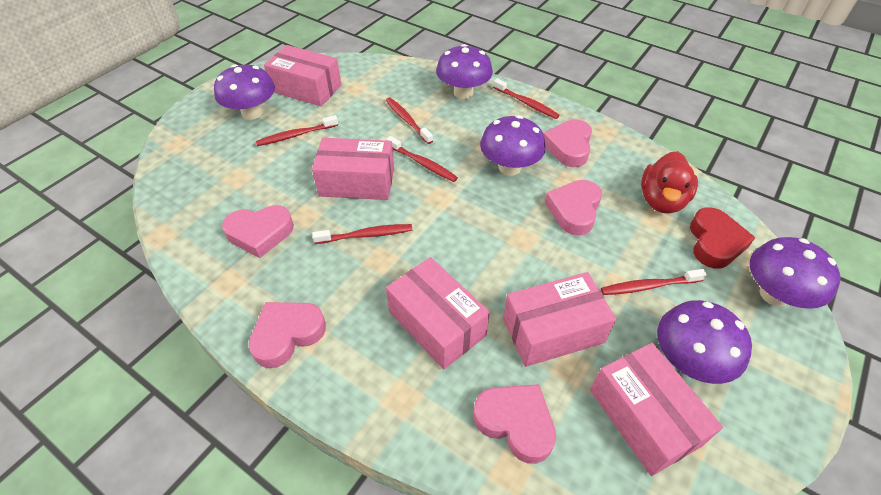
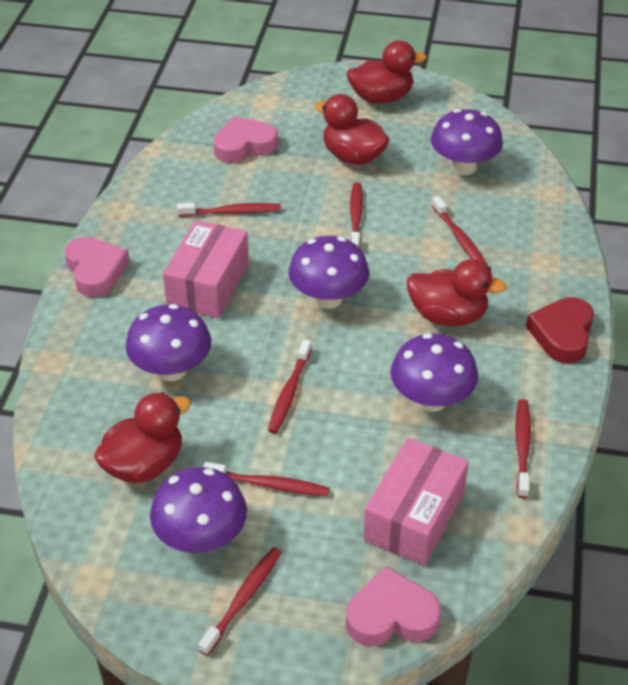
pink box: [264,45,342,106] [312,138,394,200] [386,257,490,370] [503,272,616,367] [590,343,723,476] = 5 -> [163,220,249,318] [364,438,469,566] = 2
pink heart: [222,205,294,258] [248,302,326,368] [474,384,556,464] [543,119,592,167] [545,180,602,236] = 5 -> [65,237,130,297] [213,116,278,163] [346,566,441,646] = 3
red duck: [641,151,698,214] = 1 -> [94,392,191,483] [315,94,389,165] [347,40,427,104] [407,259,507,326] = 4
red toothbrush: [256,115,338,146] [312,224,412,244] [386,98,433,144] [386,136,458,182] [493,79,560,119] [601,269,707,295] = 6 -> [177,203,281,217] [198,547,282,656] [203,462,329,496] [268,339,312,434] [350,182,363,248] [432,196,488,266] [515,399,531,499] = 7

